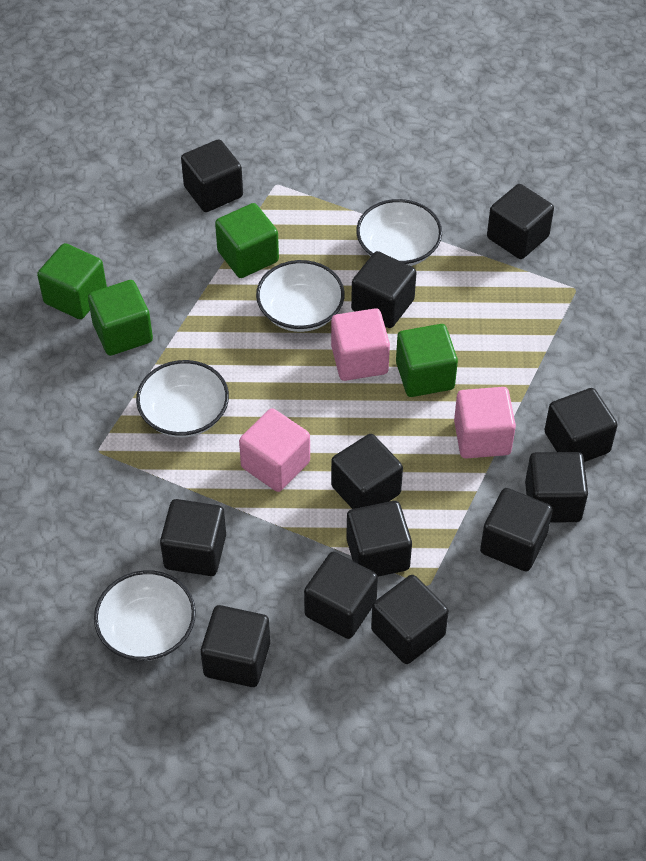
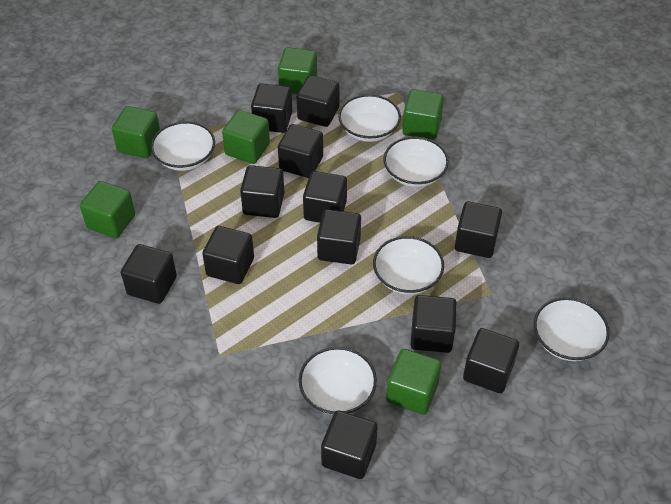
green cube: [37,243,107,319] [88,280,153,356] [215,203,279,278] [396,324,458,397] = 4 -> [80,181,135,238] [112,106,160,158] [222,110,270,164] [278,47,317,94] [386,349,441,415] [402,89,444,140] = 6
pink cube: [239,408,310,492] [331,308,390,381] [454,387,516,459] = 3 -> none = 0
white bowl: [94,570,196,661] [136,360,229,438] [256,260,345,332] [356,199,442,266] = 4 -> [151,121,215,171] [299,347,377,415] [338,94,401,142] [373,236,444,295] [384,137,449,187] [534,297,610,361] = 6

